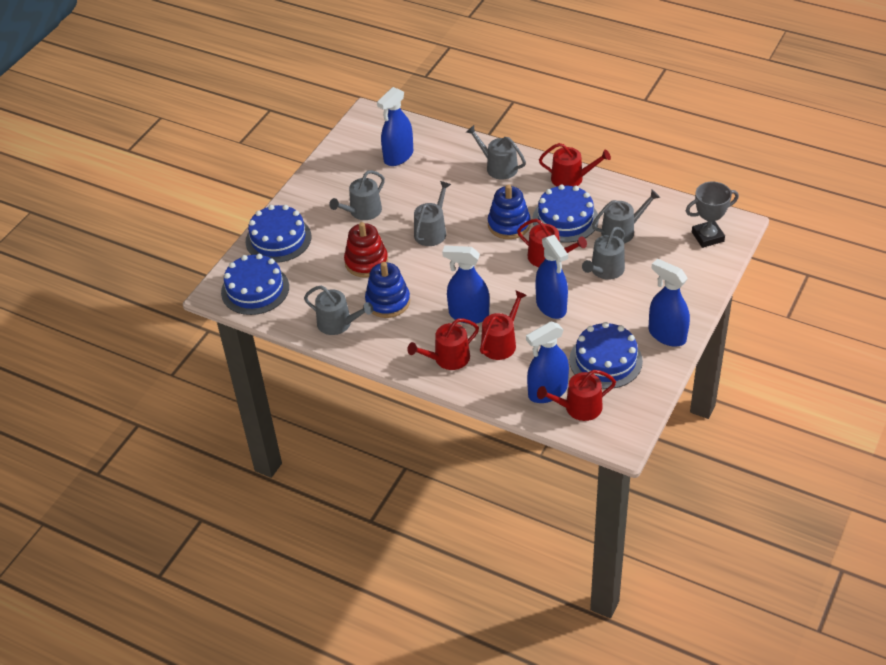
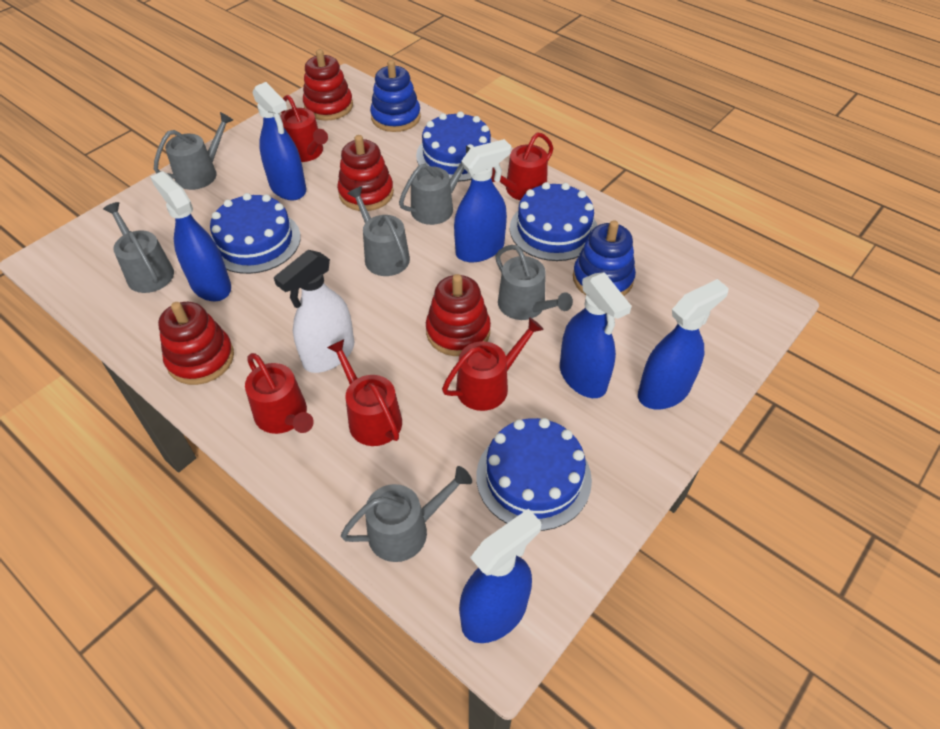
blue spray bottle: [377,87,413,166] [442,245,490,324] [526,321,569,403] [535,235,568,319] [649,259,690,347] = 5 -> [150,171,231,301] [253,82,306,201] [454,139,511,262] [459,508,541,643] [560,272,632,398] [638,279,729,409] = 6
grey trophy: [686,182,739,248] = 1 -> none = 0
red stacking toy: [344,222,388,278] = 1 -> [158,302,234,385] [303,49,353,121] [337,135,394,211] [426,274,491,356] = 4
white spray bottle: none = 0 -> [274,250,354,373] = 1

